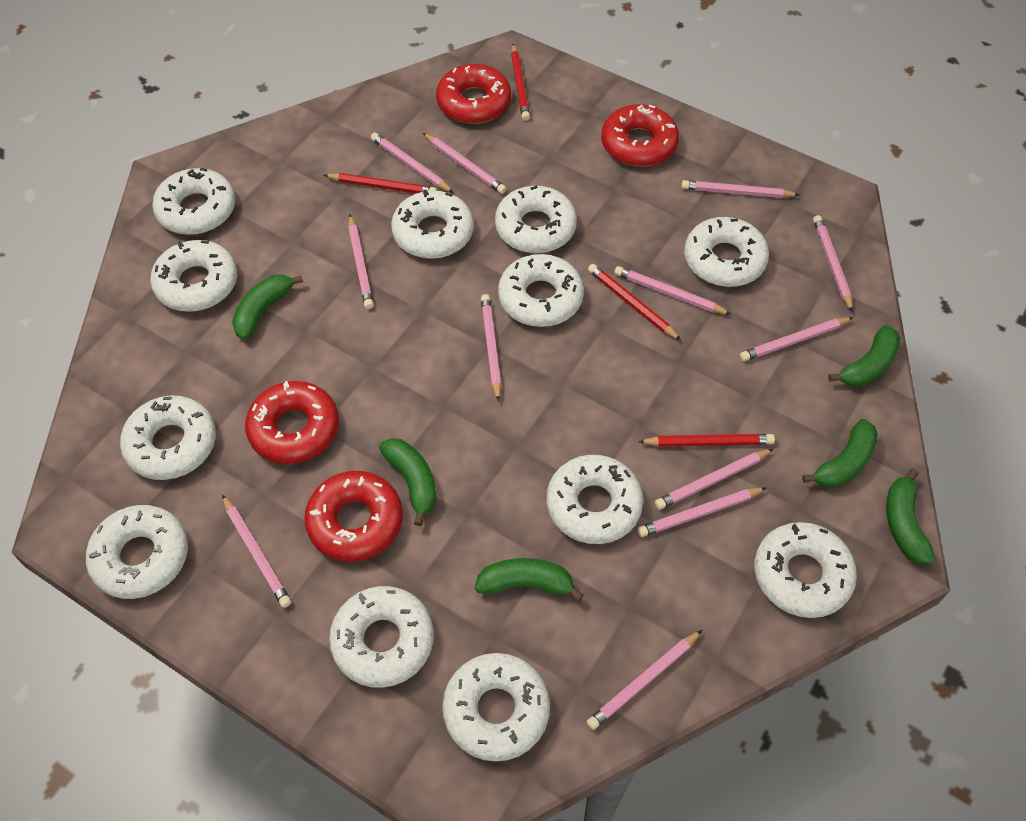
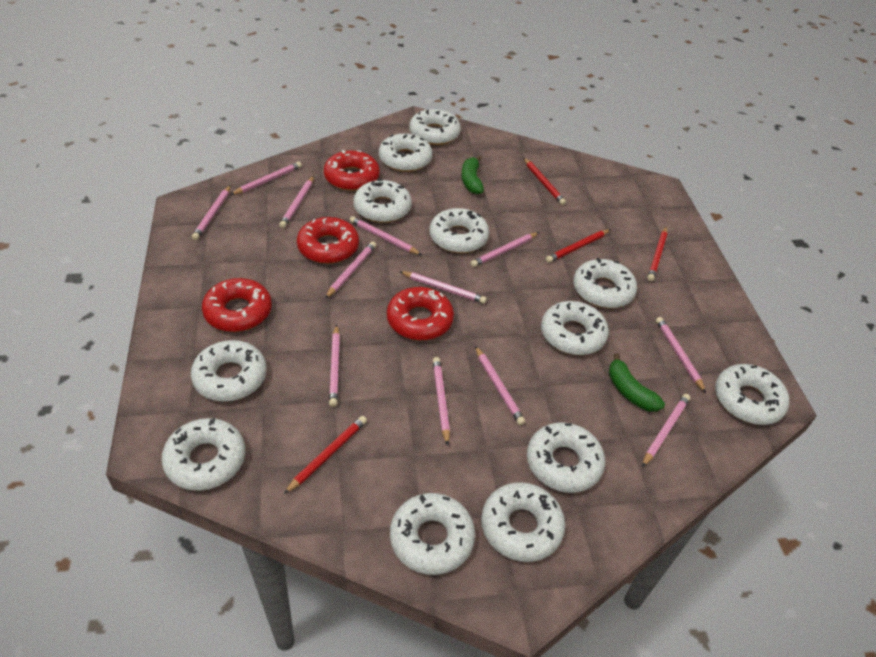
green banana: [232,274,303,340] [379,438,436,526] [475,558,584,601] [802,419,878,488] [828,325,900,387] [886,469,935,564] = 6 -> [461,156,484,194] [609,353,665,412] = 2

